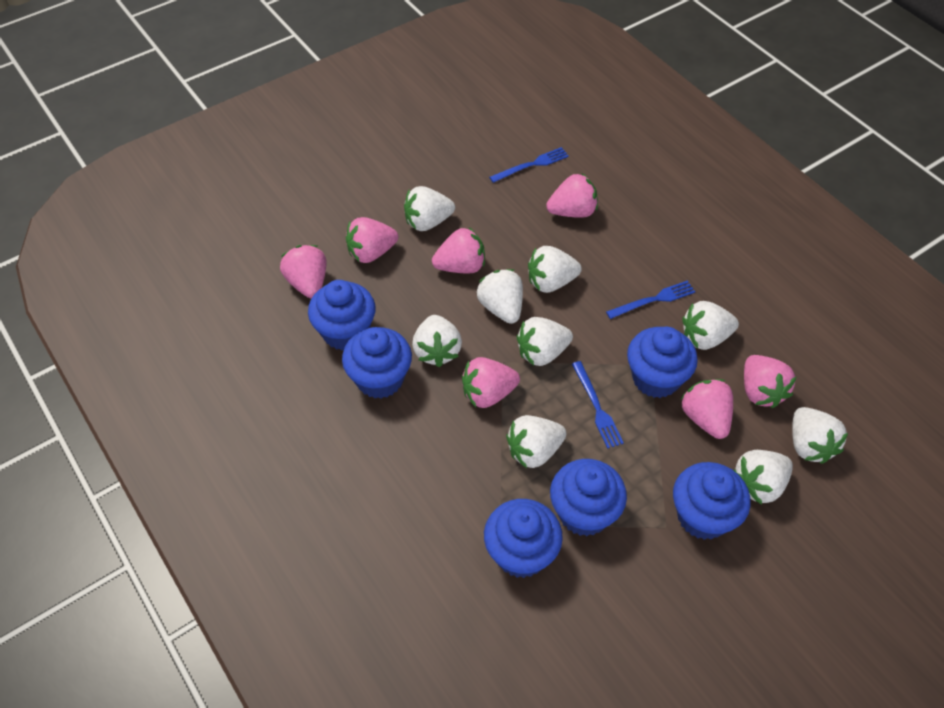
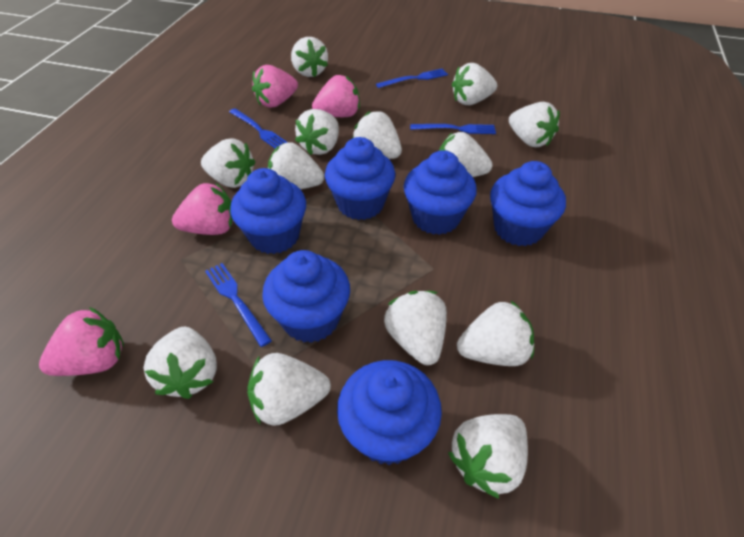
blue fork: [489,147,569,183] [572,361,624,449] [606,280,695,319] = 3 -> [205,263,272,347] [229,108,287,149] [376,68,448,88] [410,124,496,134] = 4
pink strawberry: [280,245,327,298] [346,217,398,263] [432,228,485,274] [462,357,520,408] [546,173,598,218] [680,379,733,439] [744,355,796,408] = 7 -> [39,307,124,376] [172,183,234,235] [252,65,298,108] [312,75,360,117] = 4
white strawberry: [404,186,455,231] [412,315,462,367] [477,269,523,324] [506,415,567,469] [517,317,573,366] [528,246,582,293] [682,301,739,350] [734,450,793,505] [792,407,848,464] = 9 -> [143,327,217,399] [201,138,255,188] [247,353,331,426] [268,142,324,189] [291,37,328,77] [295,109,339,155] [352,111,402,159] [384,291,447,365] [439,132,492,177] [448,414,528,499] [452,63,497,105] [457,301,534,366] [509,102,560,147] = 13

